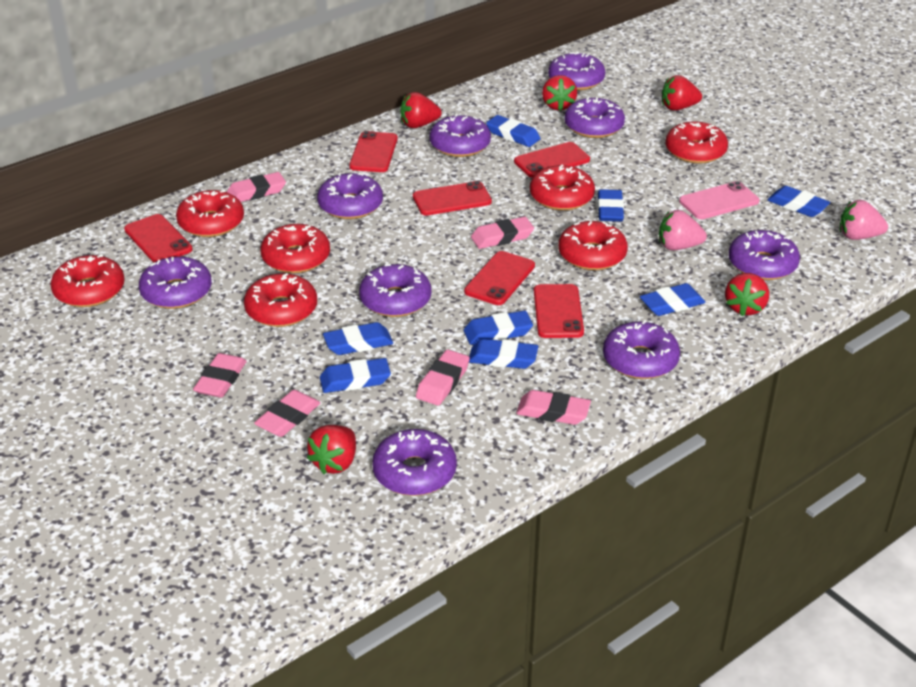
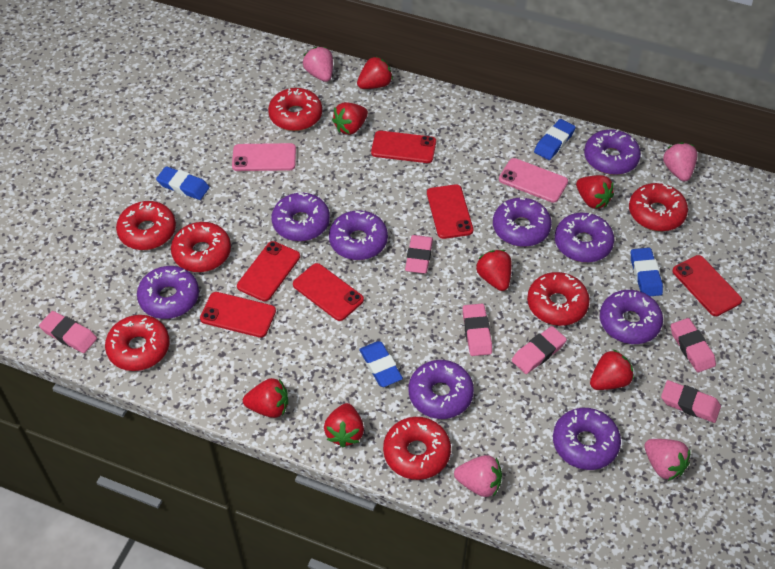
blue eraser: [320,358,391,393] [323,322,393,355] [464,311,533,345] [469,339,538,369] [486,115,541,147] [597,189,624,222] [640,283,705,316] [767,186,831,217] = 8 -> [156,166,210,200] [359,341,403,387] [534,119,575,160] [631,248,663,296] = 4
pink phone: [679,181,759,219] = 1 -> [232,143,296,171] [499,158,568,203] = 2
pink strawberry: [659,210,707,250] [840,200,888,240] = 2 -> [303,47,333,82] [454,455,502,497] [644,439,690,481] [663,142,698,182] = 4
red strawberry: [307,425,356,474] [400,92,442,128] [542,75,577,111] [662,75,702,111] [725,273,769,316] = 5 -> [243,378,288,418] [324,403,364,447] [332,102,368,135] [357,56,393,89] [476,250,512,291] [576,175,614,209] [590,349,634,390] = 7

